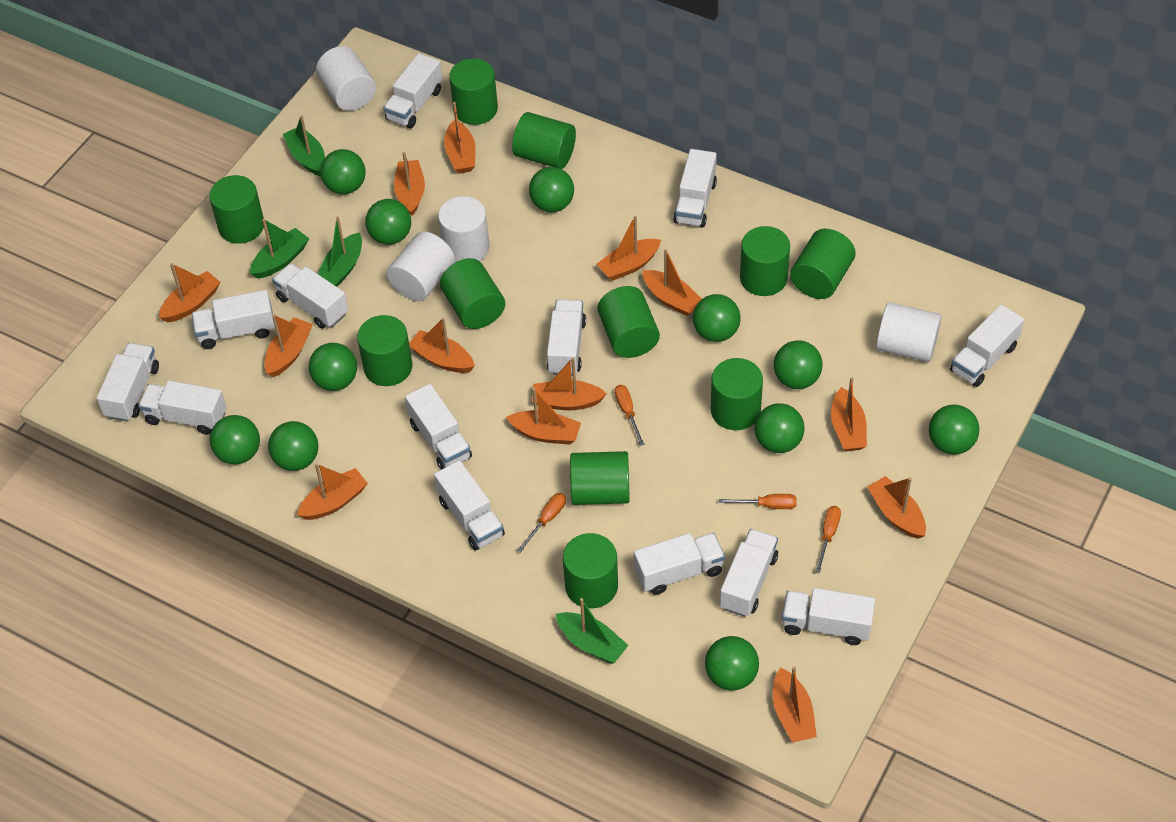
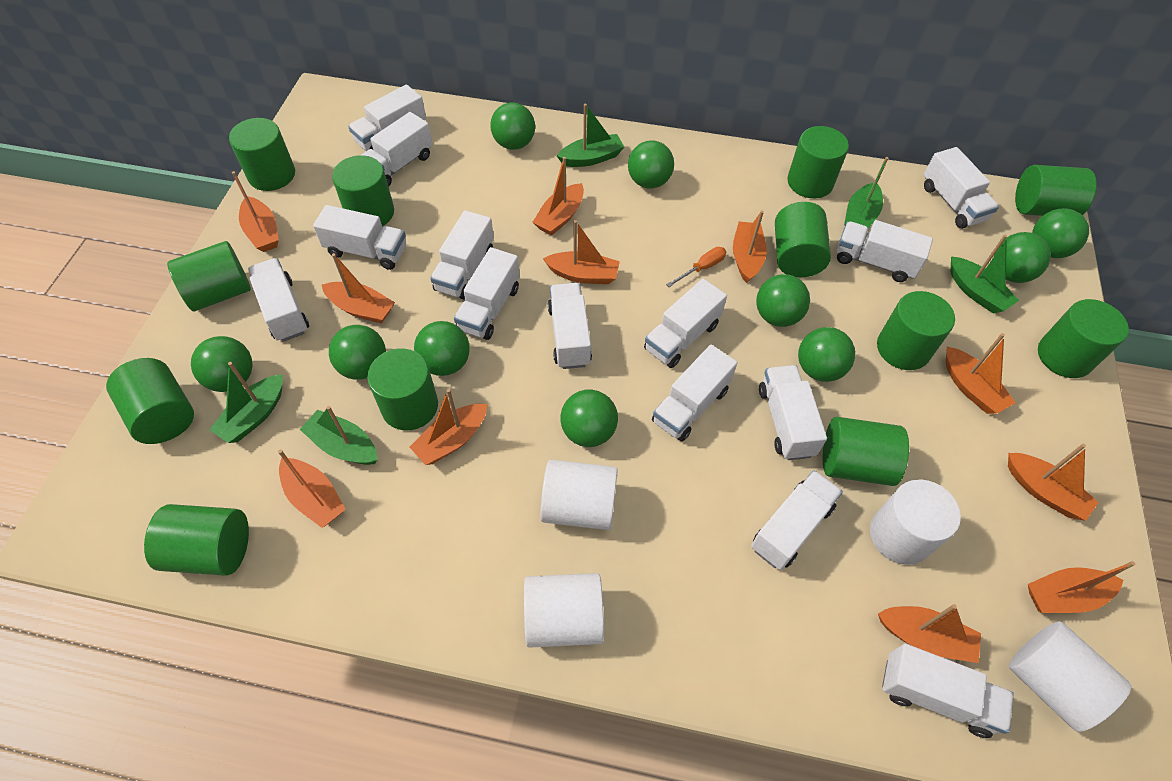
green ball: [210,415,260,464] [268,421,318,471] [309,343,357,391] [321,149,365,194] [366,199,411,245] [529,167,574,212] [693,294,740,342] [705,636,759,691] [754,403,804,453] [774,340,823,389] [929,405,980,455] = 11 -> [191,336,253,392] [329,325,386,380] [414,321,470,376] [490,102,535,150] [560,390,618,447] [628,140,674,189] [756,274,810,327] [798,327,855,382] [994,232,1051,283] [1032,208,1089,258] = 10
green boat: [250,219,309,279] [283,115,325,176] [318,216,362,287] [556,598,628,664] = 4 -> [209,362,283,443] [300,406,378,465] [557,103,624,167] [844,157,888,228] [950,235,1019,314] = 5
green cylinder: [209,175,264,244] [357,315,412,386] [440,258,505,329] [449,58,498,125] [512,112,576,169] [563,533,618,608] [570,451,630,505] [597,286,660,358] [711,358,763,430] [740,226,790,296] [790,229,856,299] = 11 -> [106,358,194,444] [144,504,249,576] [167,241,251,311] [229,118,295,191] [332,155,394,226] [367,348,438,430] [775,202,831,277] [787,126,849,198] [823,417,909,486] [877,291,955,370] [1015,165,1096,216] [1038,299,1129,378] = 12
orange boat: [159,263,221,323] [265,314,313,377] [297,463,368,520] [394,152,425,216] [409,317,475,373] [444,102,475,174] [506,388,581,445] [532,357,607,410] [597,216,661,281] [643,249,702,316] [773,666,817,743] [831,377,867,451] [867,476,926,539] = 13 -> [232,171,279,252] [278,449,346,528] [322,253,395,323] [410,389,487,465] [533,157,584,236] [543,220,620,284] [733,211,767,283] [878,604,981,663] [946,333,1016,414] [1008,444,1099,521] [1028,561,1135,613] = 11
orange screwdriver: [517,493,566,552] [615,385,645,446] [719,494,797,509] [815,506,841,573] = 4 -> [666,247,726,287] = 1
white truck: [97,343,159,422] [138,380,226,435] [192,290,275,349] [272,263,348,329] [383,53,442,129] [405,384,472,470] [434,460,505,550] [547,299,586,376] [634,533,725,595] [673,149,717,228] [720,529,778,617] [782,588,875,645] [950,304,1024,387] = 13 -> [248,258,309,342] [313,205,406,270] [348,84,426,151] [362,112,433,187] [430,210,494,299] [454,247,520,340] [548,283,592,369] [644,279,727,368] [652,344,738,441] [751,470,843,570] [759,365,827,460] [837,220,933,282] [882,644,1014,738] [924,147,999,229] = 14

